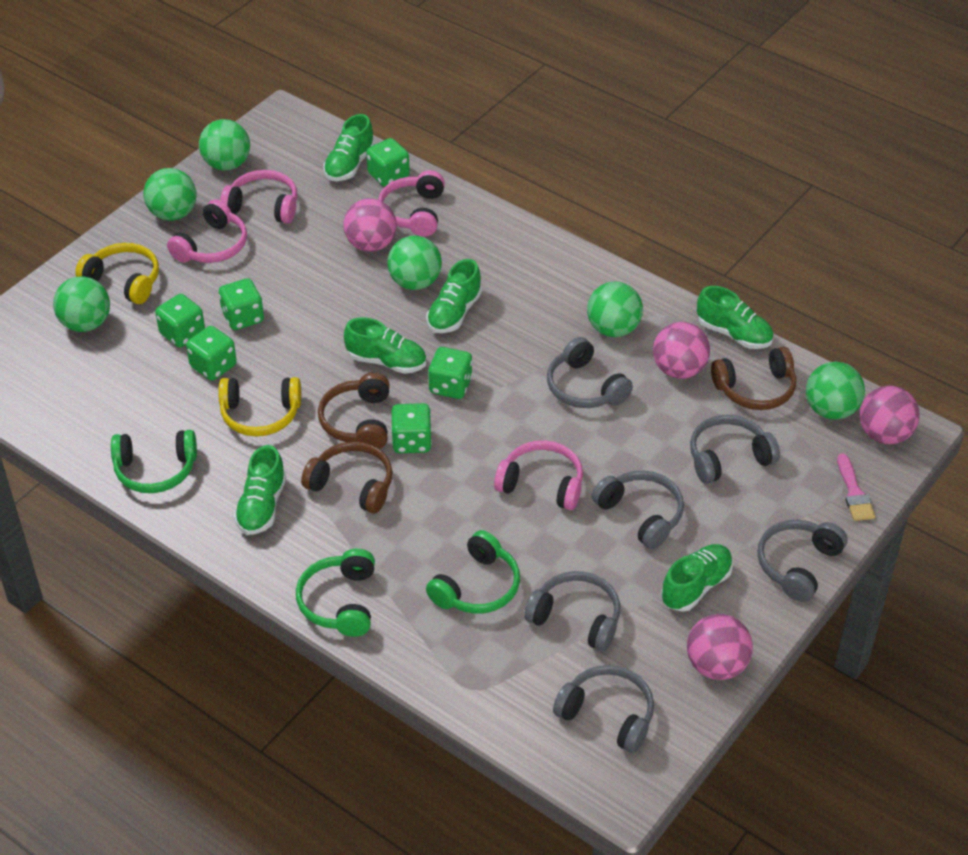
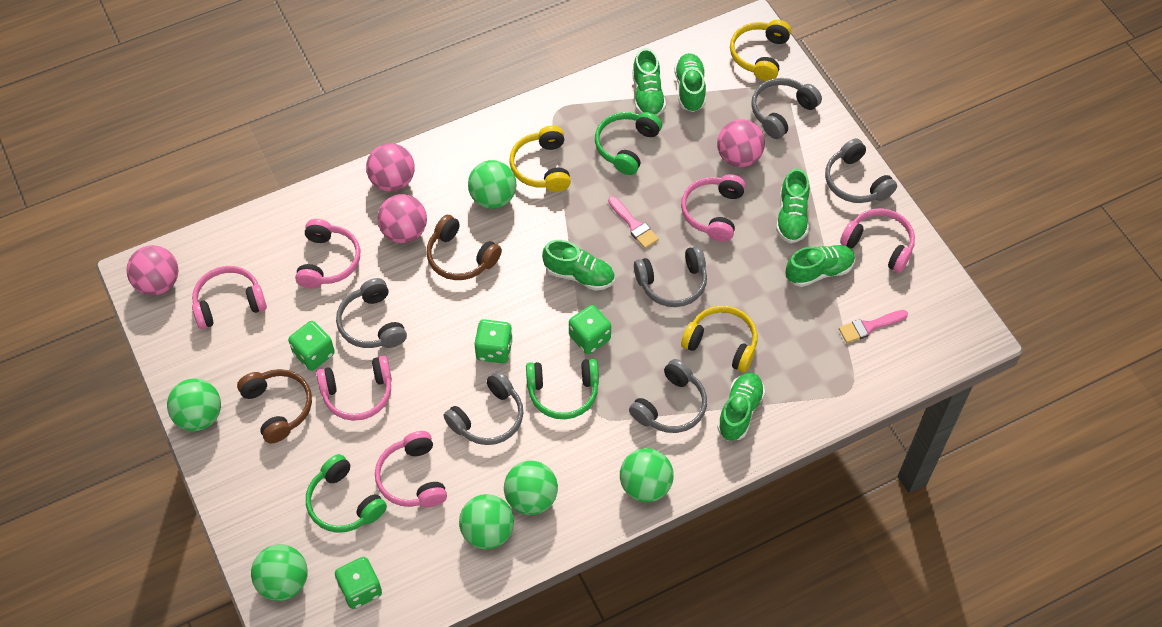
brown headphones: [301,441,393,514] [318,373,390,449] [711,347,796,410] = 3 -> [237,369,312,444] [427,215,502,280] = 2
green dice: [155,294,205,348] [186,326,237,381] [219,278,264,330] [366,138,410,187] [391,403,432,453] [428,347,472,399] = 6 -> [288,321,335,371] [335,557,382,609] [474,319,513,364] [569,305,611,354] = 4
pink brush: [837,454,876,521] = 1 -> [608,196,659,249] [839,310,908,343] = 2
pink headphones: [167,199,247,263] [220,170,298,224] [378,170,445,237] [494,440,583,510] = 4 -> [192,266,267,329] [295,219,360,288] [316,356,392,421] [375,431,447,507] [681,174,745,242] [840,208,915,273] = 6
yellow headphones: [75,243,159,304] [218,377,301,436] = 2 -> [510,126,571,192] [681,306,757,373] [730,20,791,81] = 3

